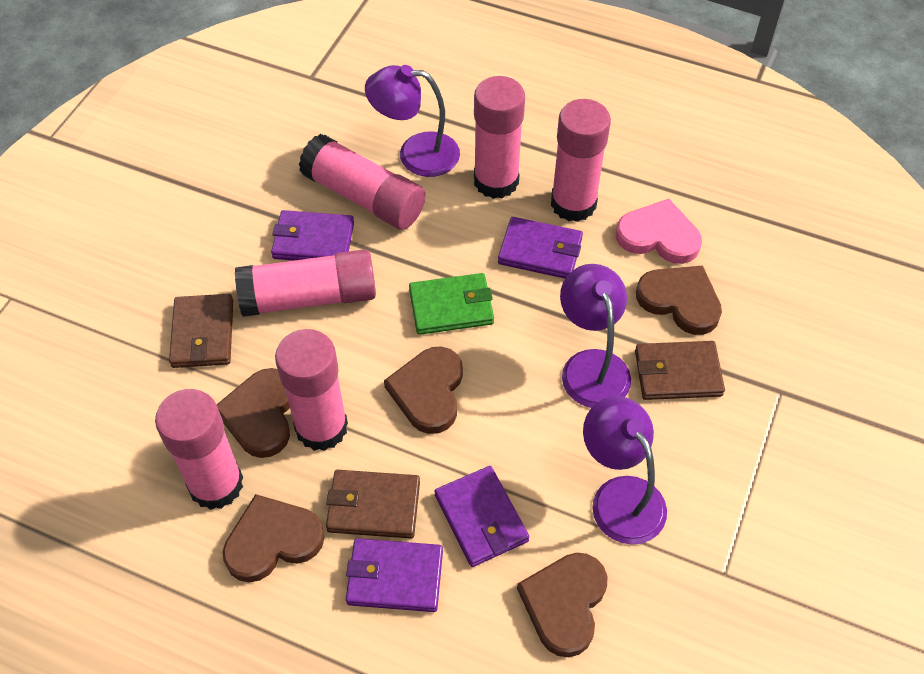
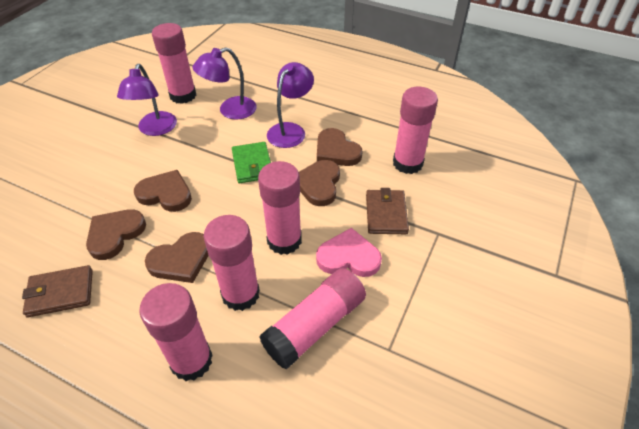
brown wallet: [169,294,233,368] [326,470,420,539] [635,341,725,400] = 3 -> [22,265,93,318] [366,188,409,234] = 2
purple wallet: [271,210,354,261] [346,538,443,612] [435,466,529,567] [498,217,583,279] = 4 -> none = 0

